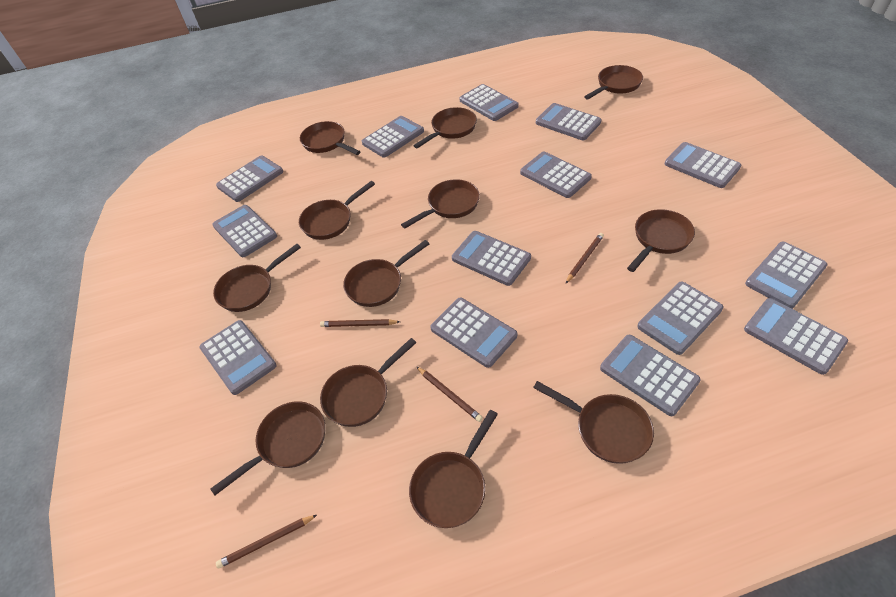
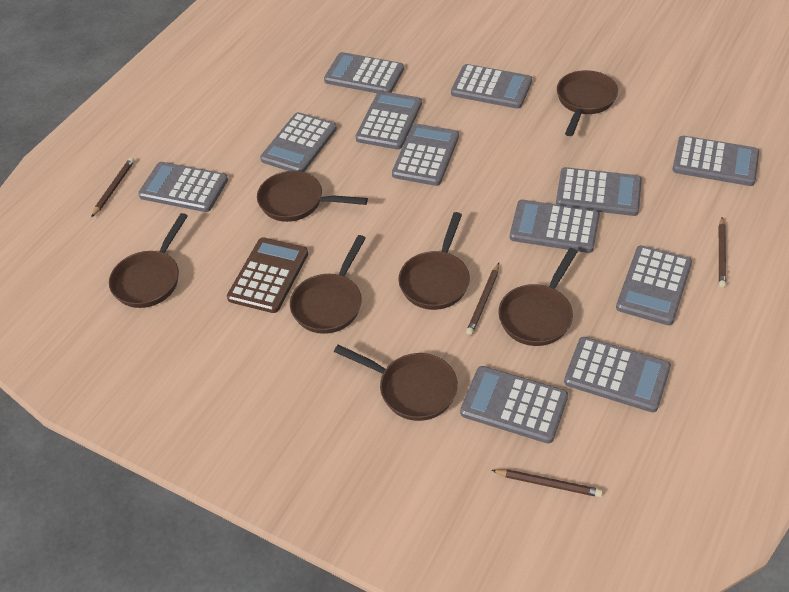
brown calculator: none = 0 -> [227,237,308,313] = 1
brown pan: [210,401,325,495] [213,244,301,312] [299,181,375,240] [300,121,361,155] [320,338,417,427] [343,240,429,307] [401,179,480,228] [409,410,498,528] [414,107,477,148] [533,381,654,464] [584,65,643,99] [627,209,695,272] = 12 -> [109,213,188,308] [257,171,368,222] [290,235,366,334] [334,345,458,421] [398,212,470,310] [498,248,578,346] [557,70,618,136] = 7
grey calculator: [199,320,276,395] [212,205,277,257] [216,156,283,202] [362,116,424,158] [430,298,517,368] [452,231,531,286] [459,84,519,121] [520,152,592,198] [536,103,601,140] [600,335,701,416] [637,282,724,355] [665,142,741,188] [744,298,848,375] [745,242,828,309] = 14 -> [138,162,228,212] [260,112,337,172] [324,52,404,93] [355,91,422,149] [392,124,459,186] [451,64,532,109] [460,366,568,443] [510,200,600,253] [556,167,642,216] [564,337,671,412] [616,245,692,325] [672,136,759,186] = 12

